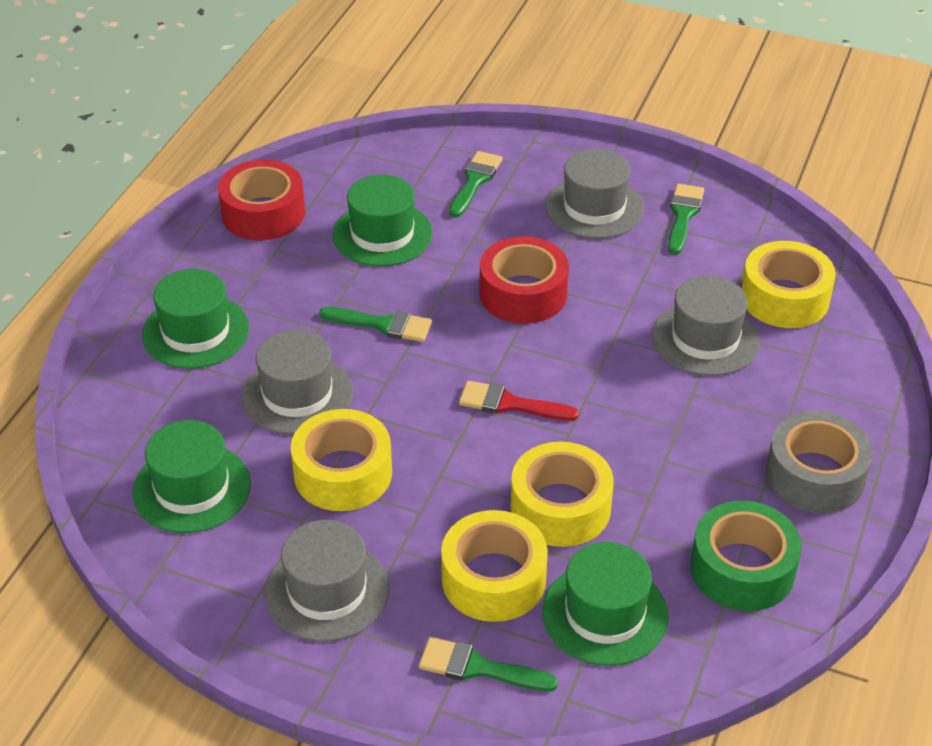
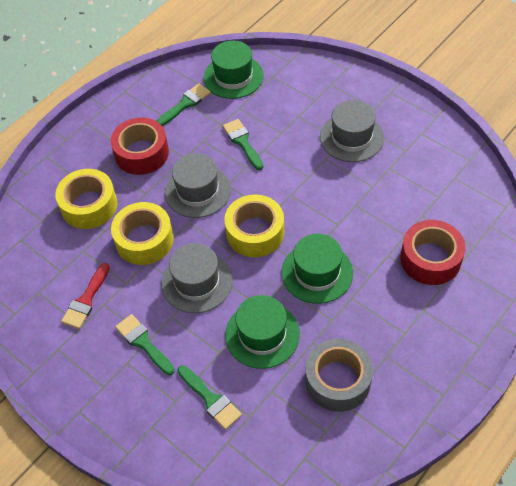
green hat: [132,420,251,533] [142,269,249,369] [332,174,432,267] [542,542,669,666] = 4 -> [204,41,264,99] [225,295,300,369] [282,234,353,304] = 3
green tape: [690,501,802,611] = 1 -> none = 0
grey hat: [242,329,353,435] [265,520,390,642] [546,149,644,239] [652,275,760,376] = 4 -> [161,243,233,313] [165,153,231,218] [320,100,384,162] = 3
yellow tape: [291,409,392,511] [441,510,548,622] [511,441,614,547] [742,241,836,328] = 4 -> [55,169,118,229] [111,202,174,265] [224,194,284,257] = 3

